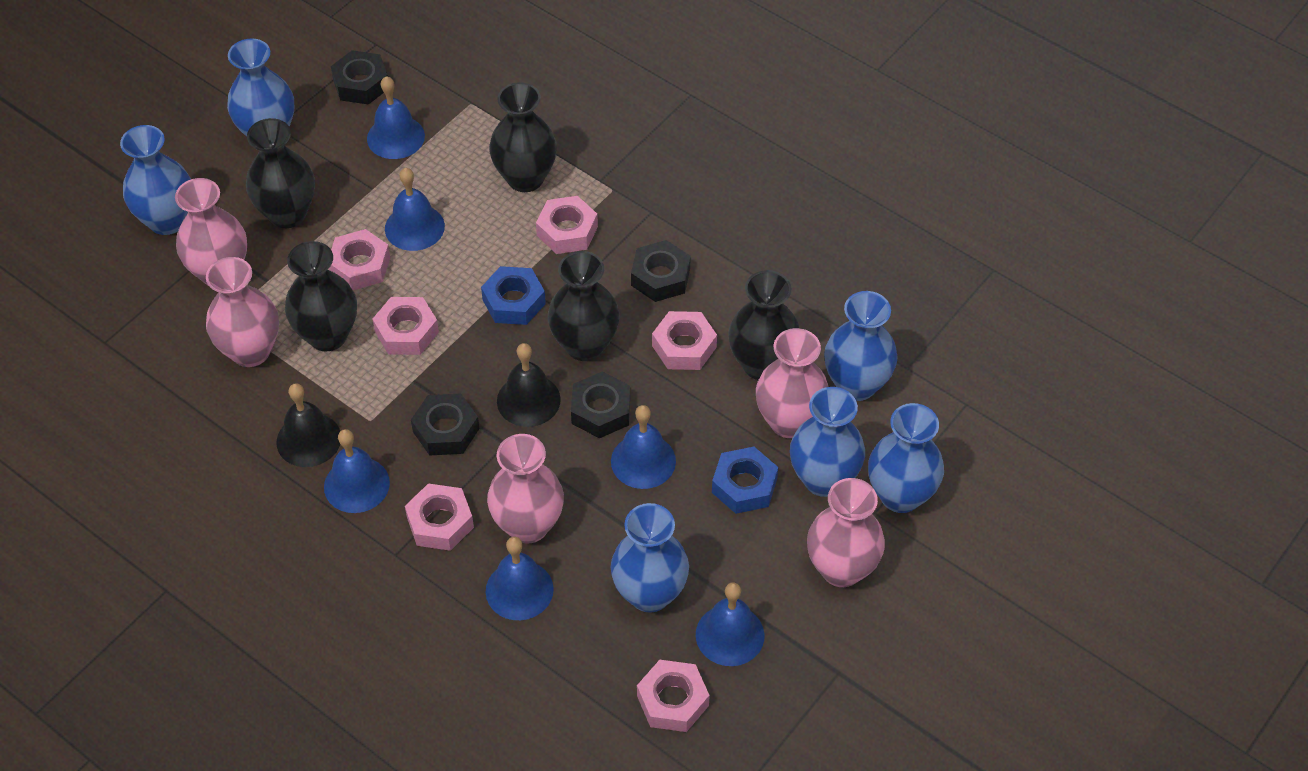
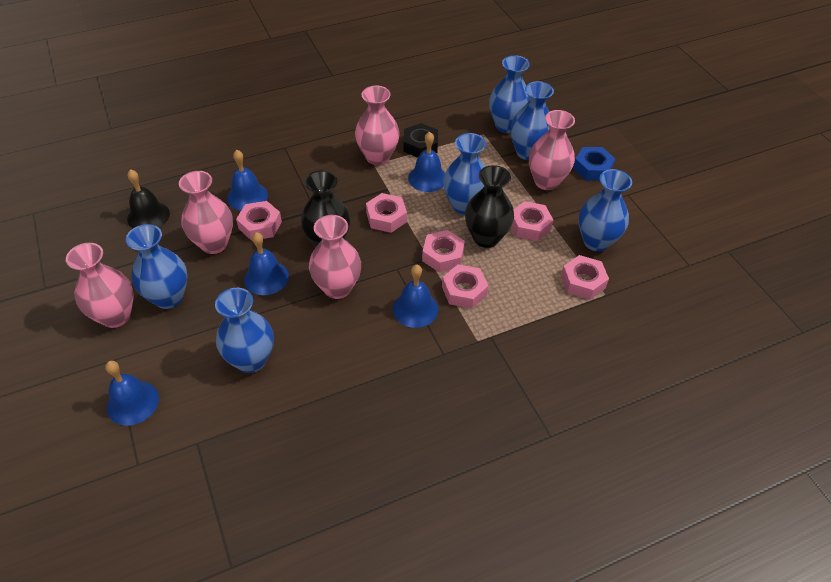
black bell: [277,383,340,467] [497,343,561,427] = 2 -> [127,169,170,228] = 1
black nut: [331,50,388,105] [411,393,479,455] [571,371,630,438] [631,240,691,302] = 4 -> [404,123,438,158] = 1
black vase: [246,118,315,228] [285,241,357,351] [489,82,557,192] [548,251,620,361] [728,270,799,380] = 5 -> [301,170,351,247] [465,165,514,248] = 2
blue bell: [324,429,390,513] [367,76,425,159] [385,168,445,251] [486,537,554,620] [611,405,676,489] [696,582,765,666] = 6 -> [105,361,159,426] [227,150,268,211] [244,232,289,295] [393,265,438,328] [408,132,445,192] = 5
blue nut: [481,266,546,325] [712,447,778,514] = 2 -> [573,147,615,180] = 1

